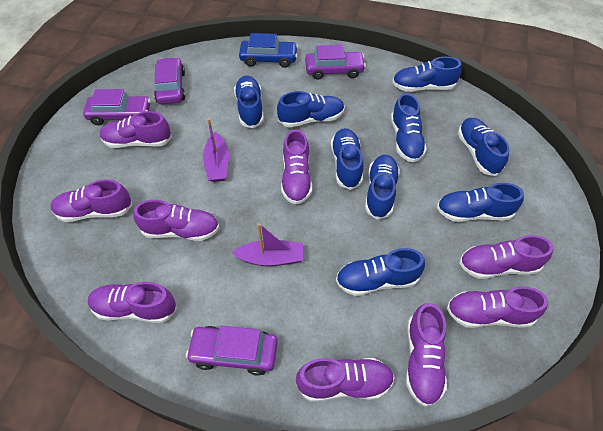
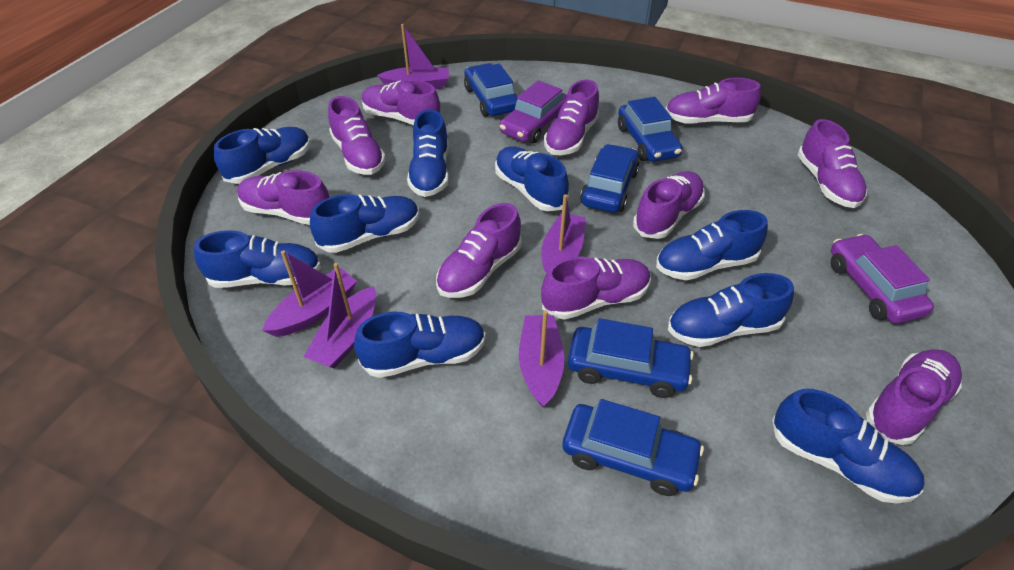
blue car: [239,33,298,68] = 1 -> [464,63,517,117] [563,399,704,496] [568,318,694,398] [580,144,639,213] [618,97,683,162] = 5
purple boat: [203,118,229,182] [231,223,303,266] = 2 -> [262,250,357,337] [304,263,376,368] [377,24,449,89] [519,310,564,408] [541,194,586,274] = 5
purple car: [83,89,151,125] [154,57,186,104] [186,326,278,376] [305,45,366,80] = 4 -> [500,80,567,143] [831,234,934,324] = 2
purple shoe: [51,180,133,222] [88,282,177,323] [100,111,172,148] [133,200,219,241] [281,129,312,205] [296,358,395,402] [406,303,447,407] [447,286,548,328] [459,235,554,279] = 9 -> [237,170,330,225] [328,96,386,175] [362,80,440,125] [436,203,522,298] [541,257,651,320] [544,80,599,155] [633,171,705,239] [666,78,761,124] [798,119,867,208] [866,349,962,445] = 10

